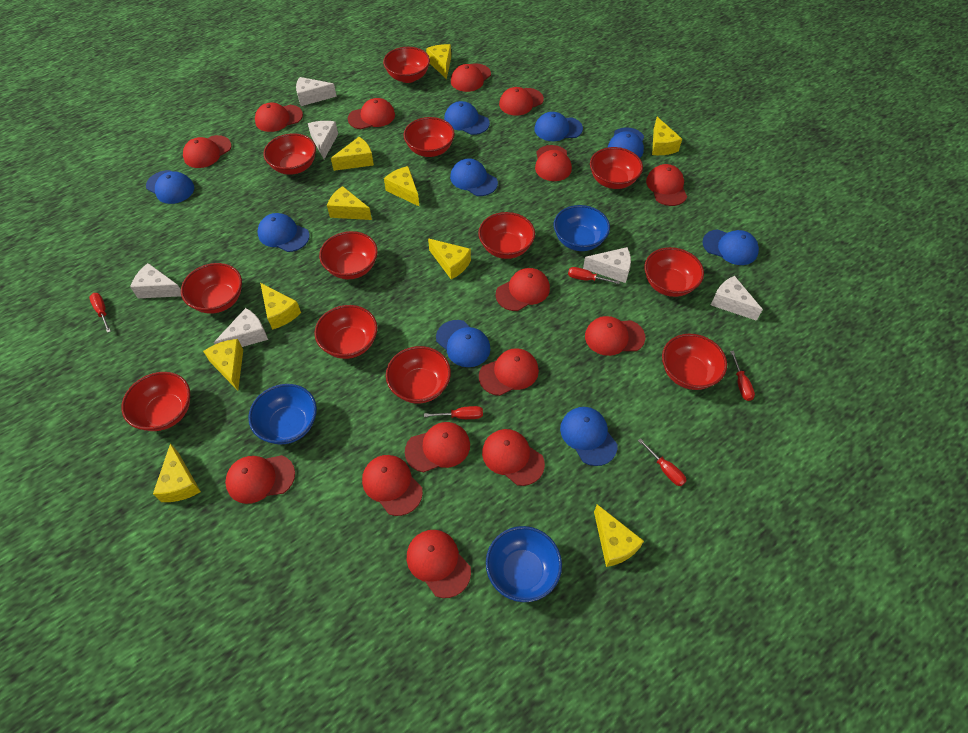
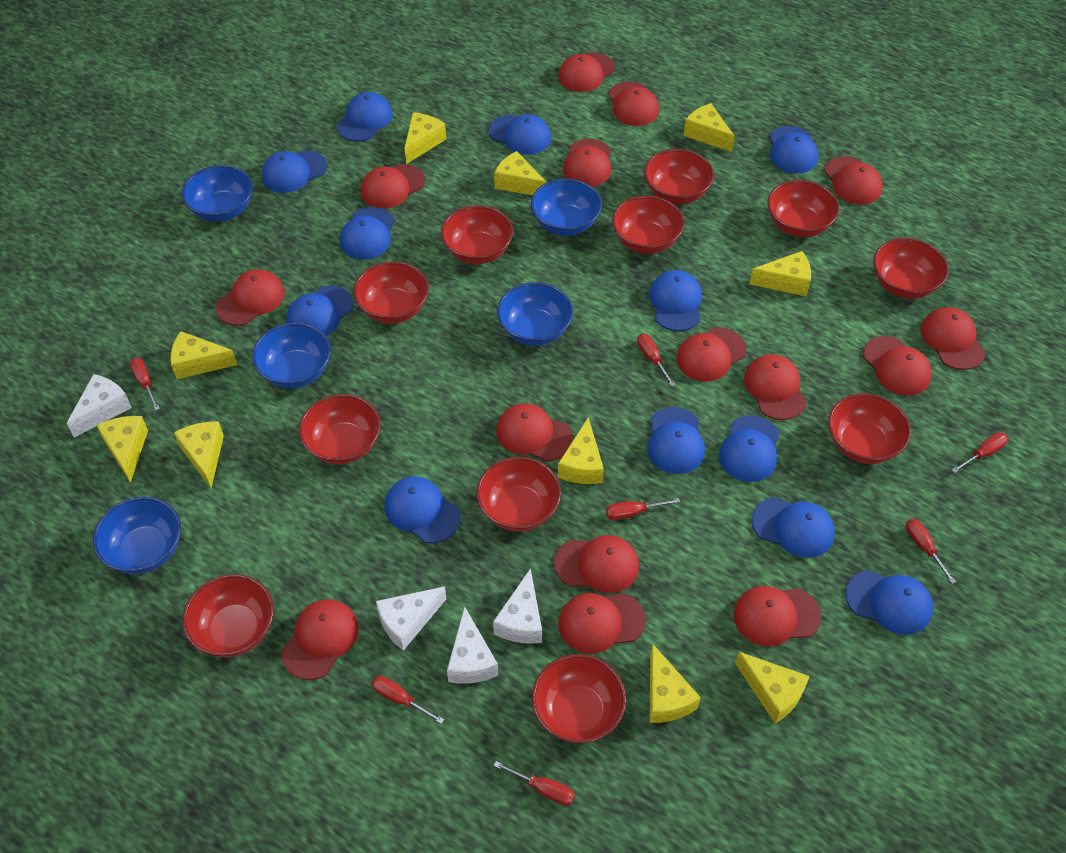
blue bowl: [248,384,317,445] [486,526,562,602] [554,205,610,251] = 3 -> [93,497,181,574] [182,165,253,222] [252,322,331,388] [497,282,573,346] [531,179,602,236] = 5
blue cap: [146,170,194,204] [258,213,310,252] [436,320,491,367] [444,101,490,135] [450,158,498,196] [534,112,583,141] [560,407,618,466] [608,127,644,158] [703,229,759,265] = 9 -> [261,150,327,193] [286,286,354,336] [337,92,393,142] [340,207,395,260] [384,476,461,543] [488,114,551,155] [647,407,705,474] [649,270,702,331] [719,415,780,482] [752,497,835,558] [770,126,818,174] [845,570,933,635] = 12
red bowl: [121,372,190,431] [181,263,242,314] [263,133,316,175] [314,305,377,359] [319,231,378,279] [383,47,430,83] [386,346,451,403] [403,117,455,157] [478,212,535,259] [590,147,643,189] [644,247,704,297] [662,334,727,390] = 12 -> [182,574,274,657] [299,394,381,465] [353,261,429,324] [441,205,513,264] [476,457,561,531] [532,654,626,743] [612,196,684,254] [644,149,714,204] [768,180,839,237] [828,393,911,464] [873,238,949,299] = 11
red screwdriver: [89,293,111,333] [424,406,483,419] [568,267,620,284] [638,438,687,486] [730,351,755,401] = 5 -> [130,358,160,410] [372,676,444,724] [494,761,575,806] [606,498,680,520] [637,334,675,387] [906,519,956,584] [952,432,1008,473] = 7
white cheese: [130,263,181,298] [214,308,268,347] [296,77,337,106] [308,121,338,159] [583,247,631,283] [711,276,763,321] = 6 -> [67,374,132,437] [376,586,446,651] [447,607,498,684] [493,568,542,644] = 4

